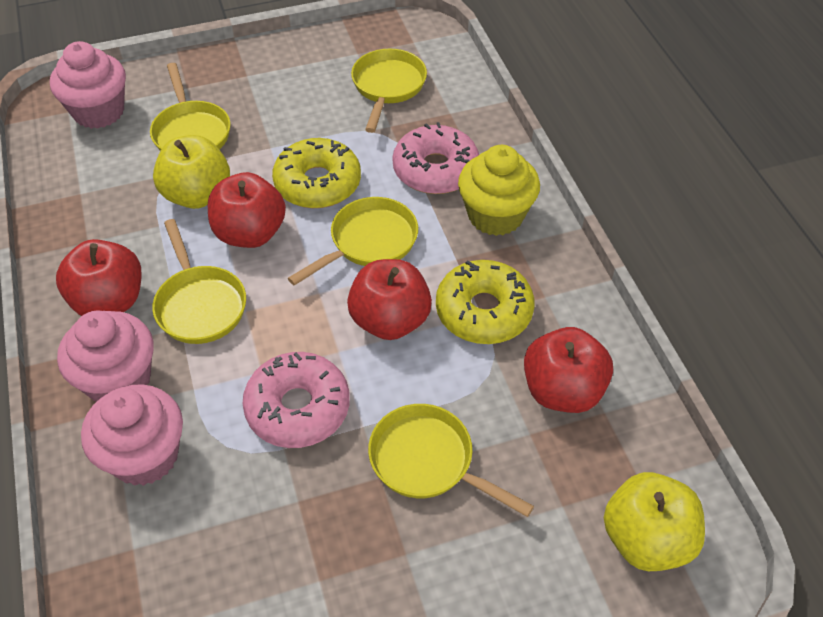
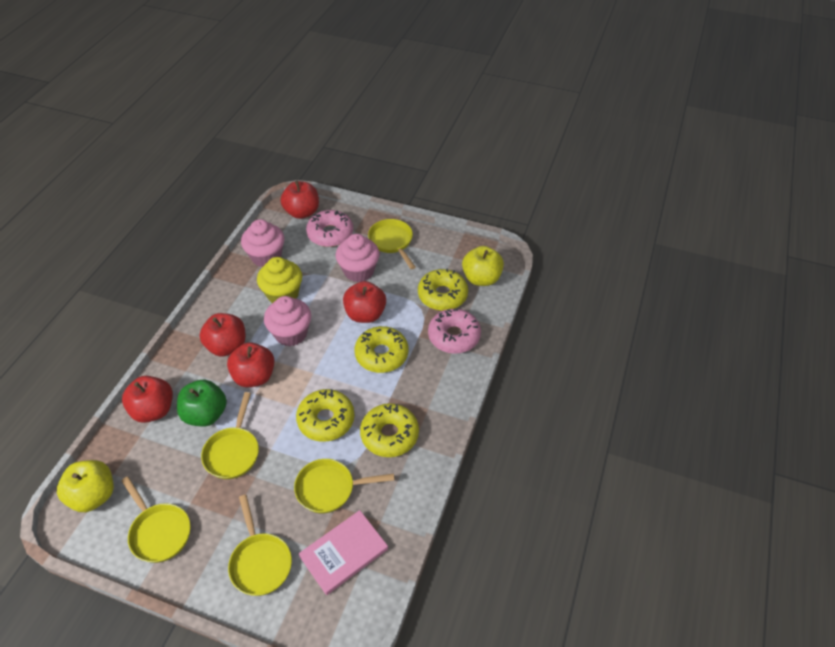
green apple: none = 0 -> [177,380,227,426] = 1
pink book: none = 0 -> [299,510,388,595] = 1
red apple: [56,239,142,316] [208,172,286,248] [347,259,432,340] [524,327,613,413] = 4 -> [122,376,173,423] [199,313,246,357] [227,343,275,387] [281,181,319,219] [343,281,386,323] = 5
yellow donut: [272,138,361,208] [436,260,534,344] = 2 -> [296,389,354,442] [354,326,408,373] [360,403,419,457] [418,268,468,311] = 4

